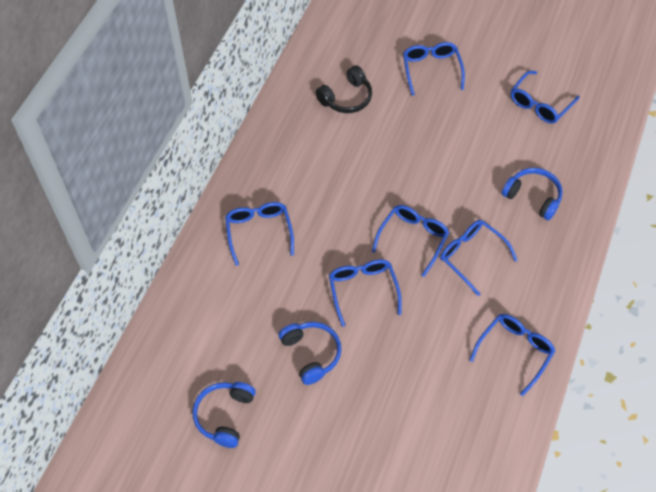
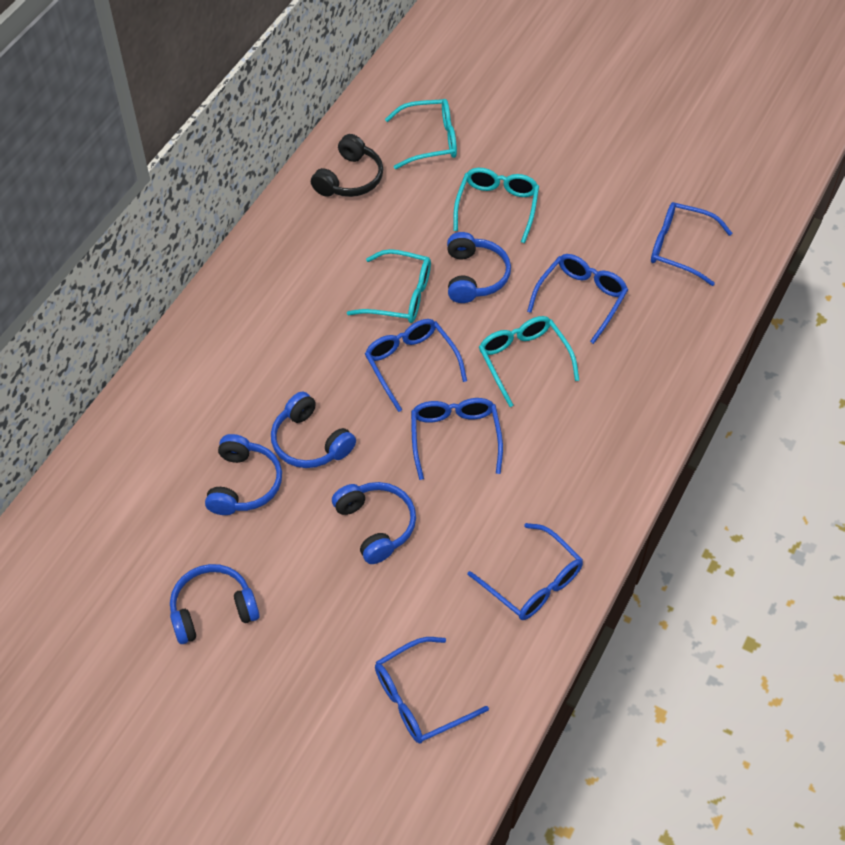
blue glasses: [225,202,294,266] [329,259,402,327] [372,205,450,277] [403,42,465,96] [440,220,518,296] [469,314,555,396] [511,71,580,123] = 7 -> [365,319,467,412] [375,637,489,744] [411,398,503,480] [468,523,583,620] [527,254,628,344] [651,202,732,286] = 6
blue headphones: [193,382,256,448] [279,322,341,385] [502,168,563,220] = 3 -> [170,564,260,644] [205,434,282,515] [271,391,356,468] [332,482,416,564] [447,232,511,303] = 5
turquoise glasses: none = 0 -> [347,249,431,323] [385,99,457,169] [453,168,539,243] [479,316,579,407] = 4

